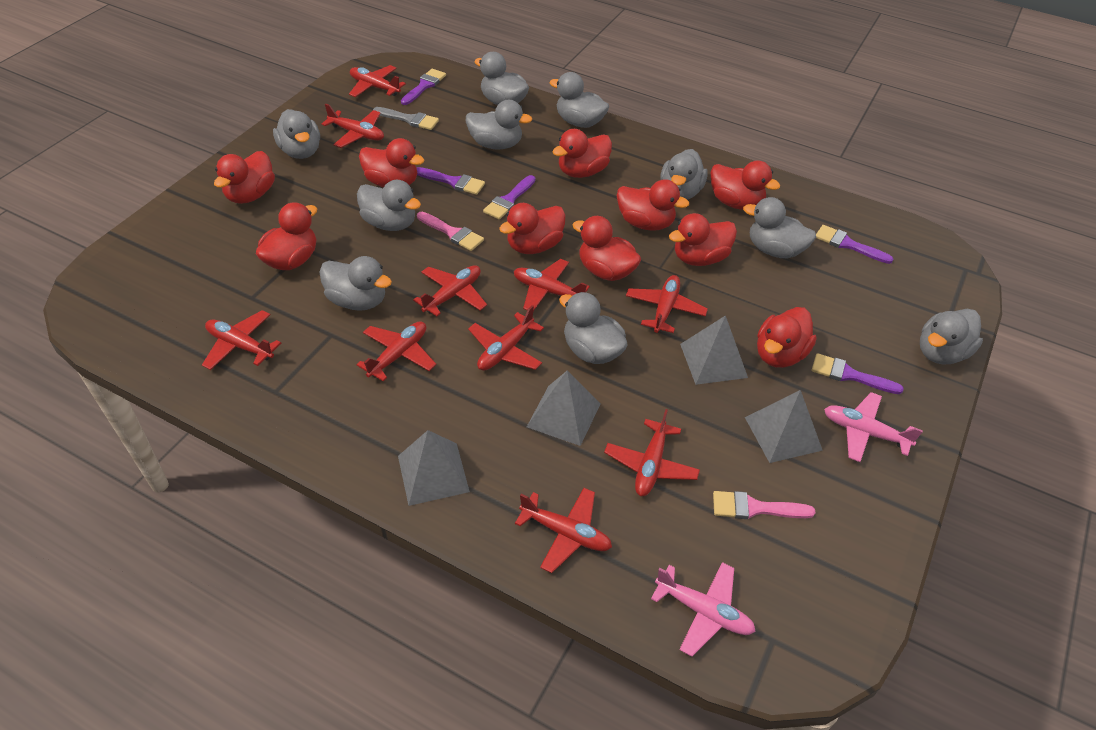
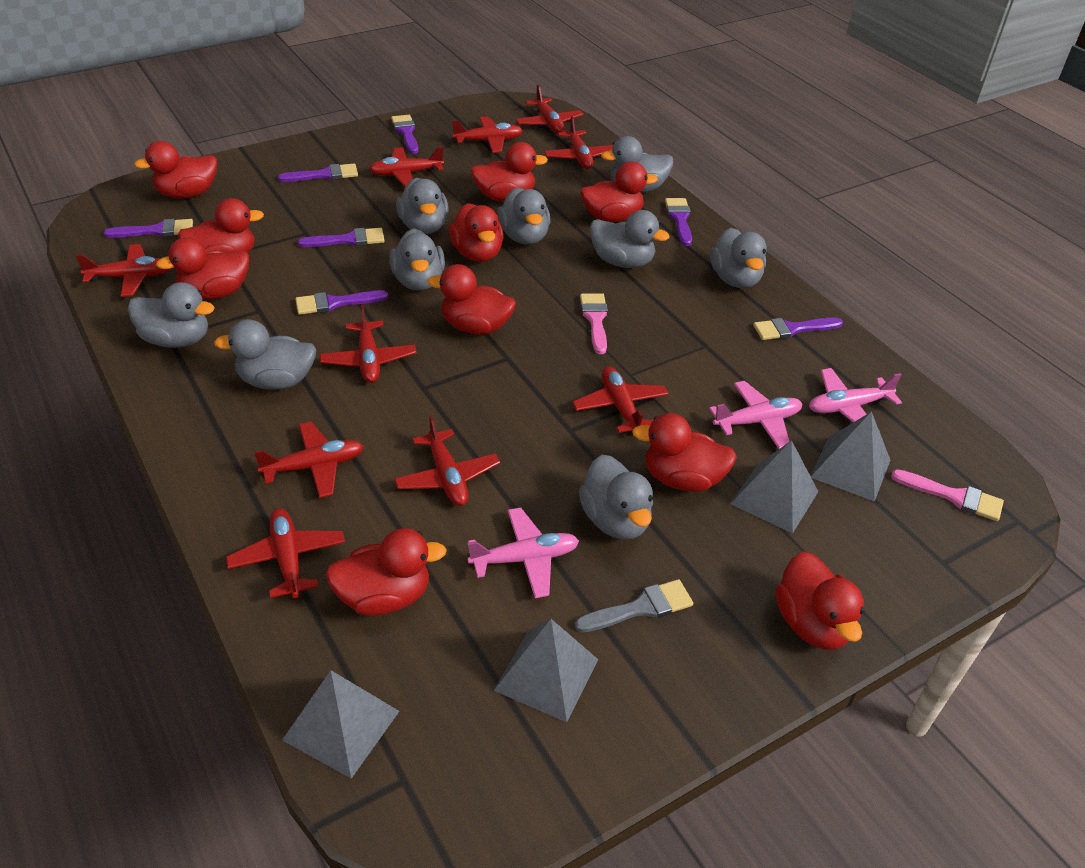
grey duck: [273,109,320,159] [320,256,392,311] [357,180,421,231] [466,100,532,150] [474,52,529,105] [550,72,609,128] [559,292,628,364] [660,149,708,200] [743,197,816,259] [920,309,983,364] = 10 -> [128,282,215,348] [214,319,316,390] [390,228,445,291] [396,177,449,234] [497,187,550,244] [579,455,653,540] [590,210,669,268] [601,136,673,193] [710,228,767,288] = 9
pink plane: [651,562,756,657] [824,392,923,462] = 2 -> [467,508,579,598] [709,381,802,449] [809,368,902,432] = 3
purple brush: [401,69,446,105] [417,167,485,195] [483,175,536,219] [812,353,904,394] [816,225,893,264] = 5 -> [104,219,193,238] [278,164,358,182] [295,290,389,315] [298,228,384,247] [391,115,418,154] [665,198,692,246] [753,317,843,340] = 7

